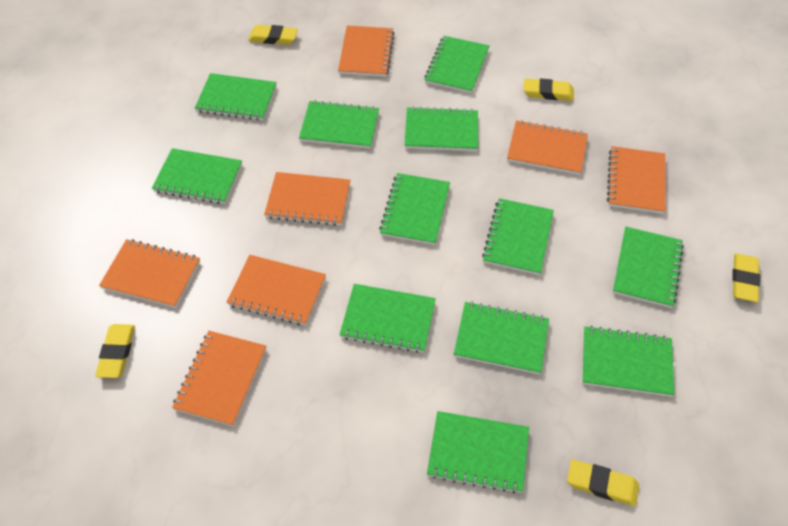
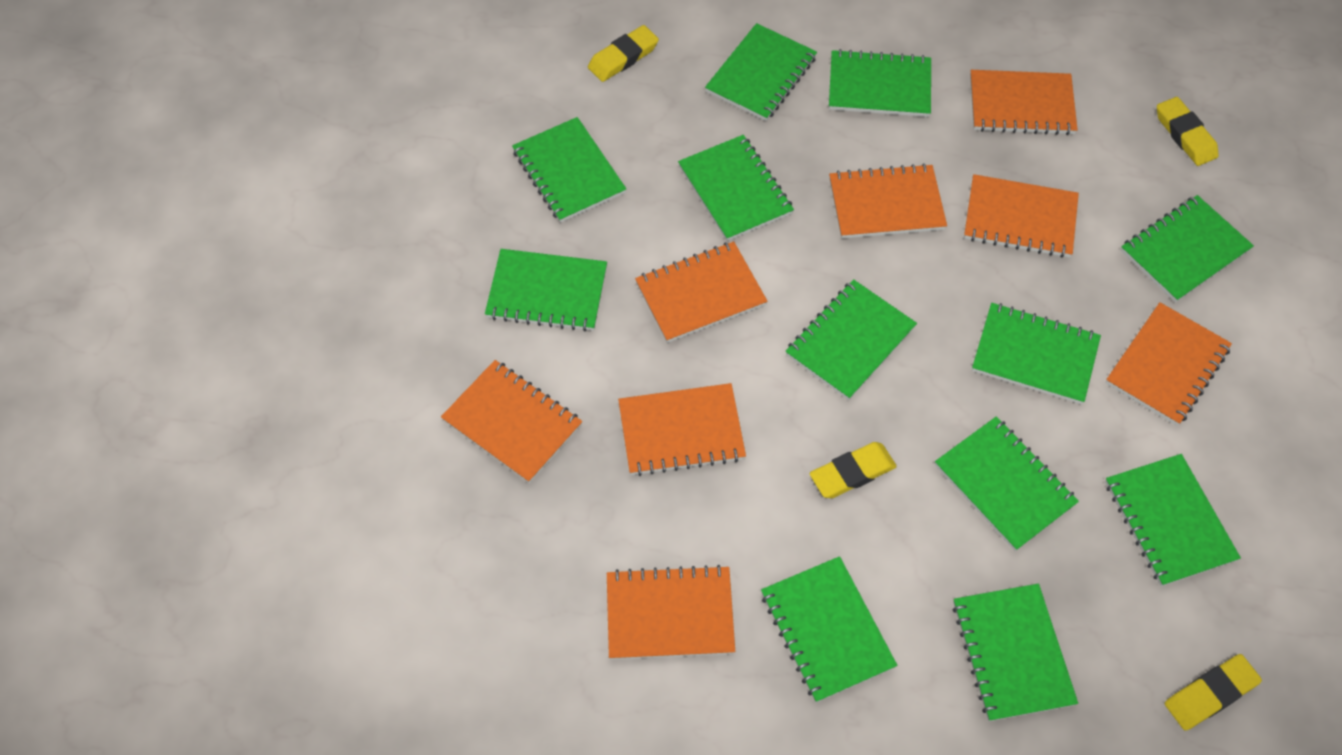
orange notebook: [99,239,200,308] [172,331,266,426] [227,255,326,326] [264,172,350,226] [338,25,395,77] [507,120,588,175] [607,146,666,214] = 7 -> [441,360,582,483] [607,565,735,660] [618,383,746,476] [635,241,767,343] [829,163,947,238] [964,174,1079,258] [970,70,1078,135] [1106,302,1232,426] = 8
yellow eraser: [95,324,135,378] [248,25,298,45] [523,78,574,101] [567,459,639,506] [732,253,760,302] = 5 -> [588,25,659,82] [809,442,897,498] [1157,97,1219,166] [1165,654,1262,731] = 4

